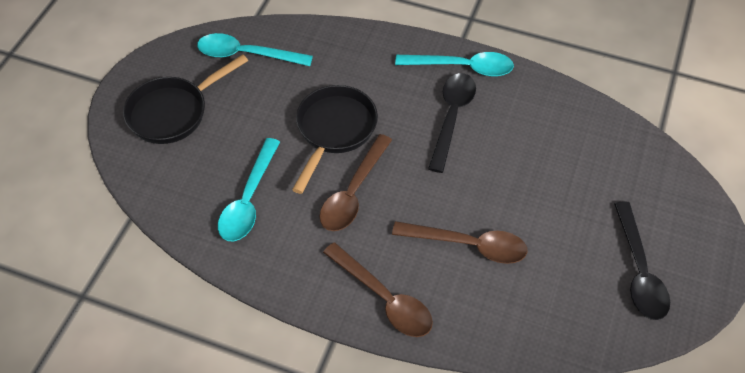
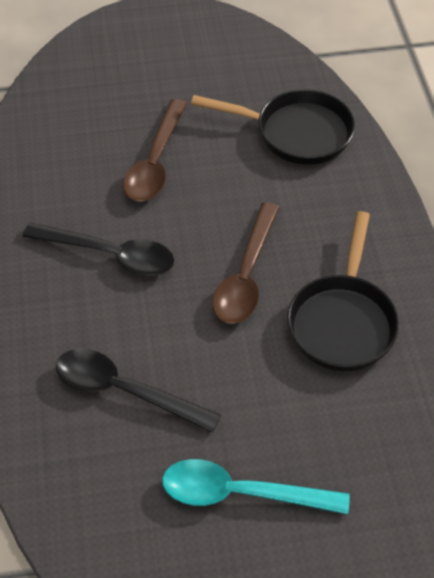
brown spoon: [320,134,392,231] [323,242,433,337] [392,221,528,264] = 3 -> [123,99,187,202] [213,202,280,324] = 2
turquoise spoon: [197,33,313,66] [218,138,280,241] [395,52,514,77] = 3 -> [162,459,350,514] = 1

